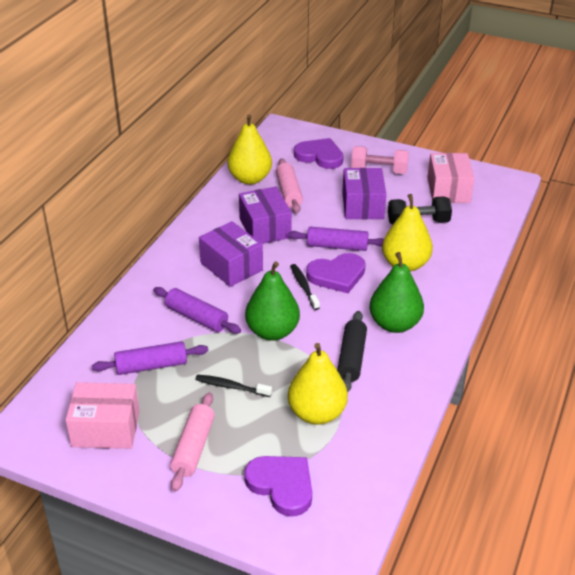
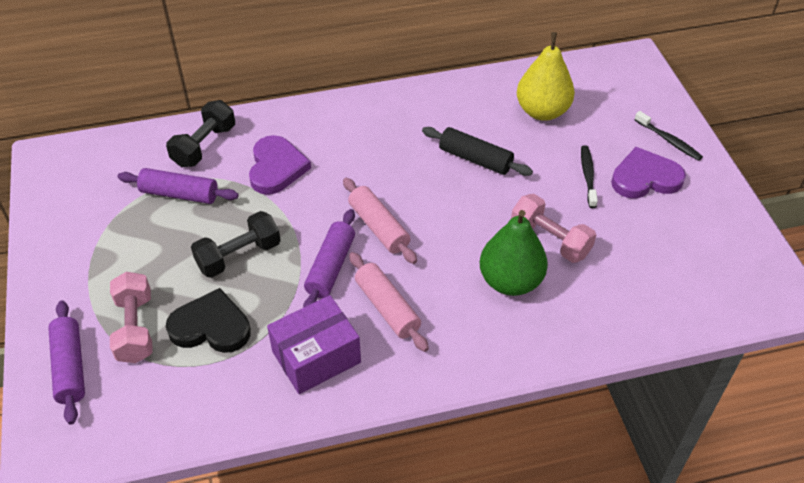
black dumbbell: [388,196,452,224] = 1 -> [166,100,235,167] [191,211,281,278] = 2
black heart: none = 0 -> [166,288,251,353] = 1
green pear: [245,261,300,341] [369,252,424,333] = 2 -> [480,210,548,296] = 1
pink box: [65,382,140,449] [427,153,475,203] = 2 -> none = 0
pink dumbbell: [351,146,409,174] = 1 -> [110,272,153,363] [511,194,596,263] = 2
purple box: [199,221,263,287] [239,187,292,244] [342,168,386,219] = 3 -> [267,295,361,394] = 1
purple heart: [244,456,312,517] [294,138,344,169] [306,253,366,293] = 3 -> [249,135,311,195] [611,147,686,199] = 2
yellow pear: [227,115,272,184] [288,343,348,425] [382,194,433,271] = 3 -> [517,32,575,121] = 1

